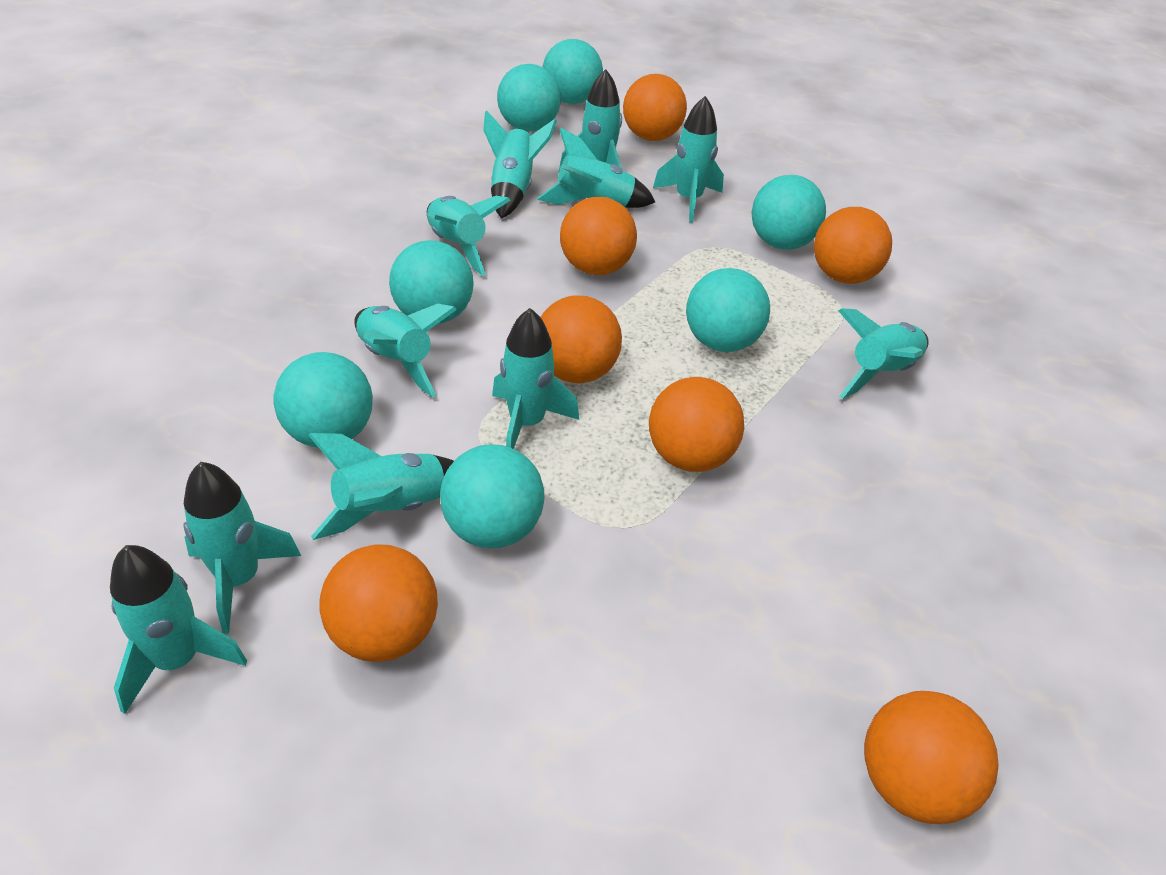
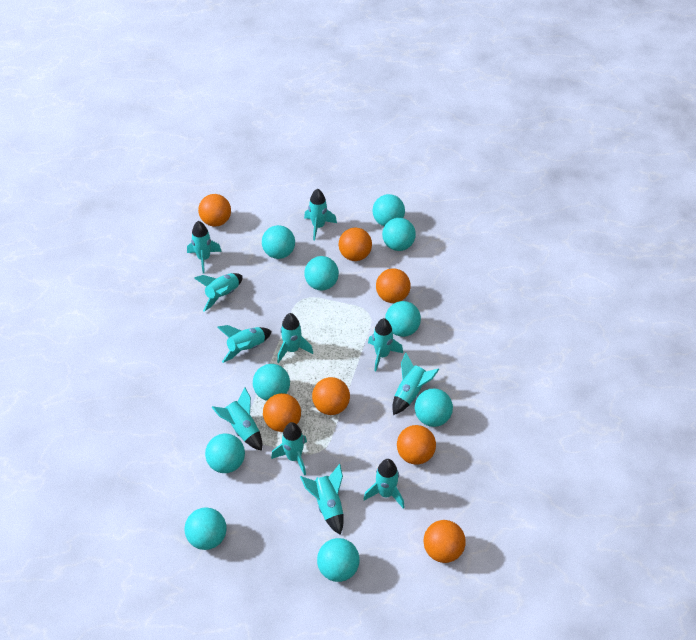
turquoise ball: [274,352,373,448] [389,240,474,324] [440,444,544,549] [497,64,561,131] [542,39,603,104] [686,268,770,352] [751,175,826,250] = 7 -> [185,507,227,550] [205,433,245,473] [253,364,290,401] [262,225,295,259] [304,256,339,290] [317,538,360,582] [373,194,405,226] [382,218,416,251] [385,301,421,337] [415,388,453,427] = 10

